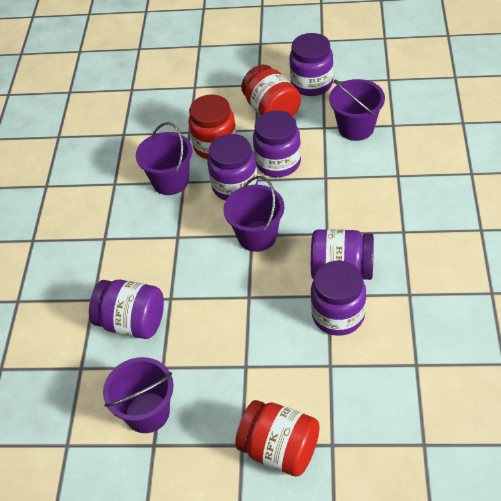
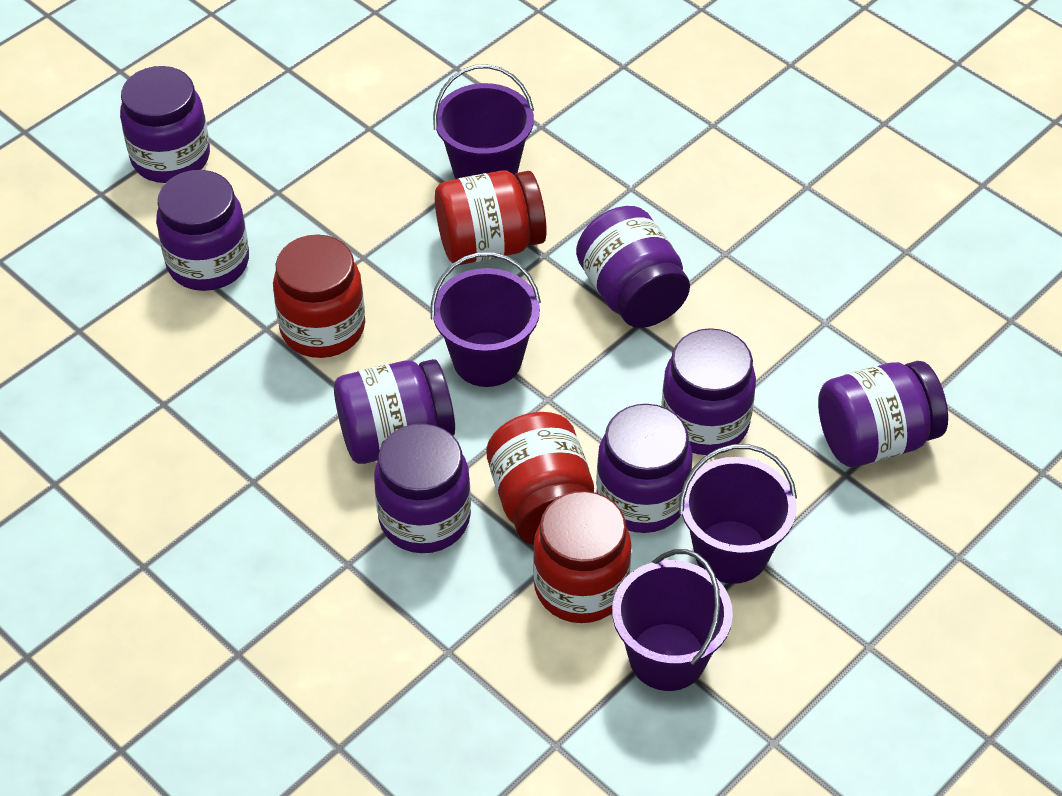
purple jar: [89,280,164,339] [207,134,258,201] [253,110,301,177] [289,33,333,96] [311,229,374,280] [311,261,366,336] = 6 -> [120,66,210,183] [156,170,249,291] [334,359,455,464] [374,423,471,553] [576,206,690,328] [596,404,693,533] [661,328,756,455] [818,361,948,467] = 8
red jar: [189,94,237,160] [235,400,320,476] [241,65,301,116] = 3 -> [273,234,365,358] [435,170,547,265] [487,412,594,545] [533,491,631,623] = 4

